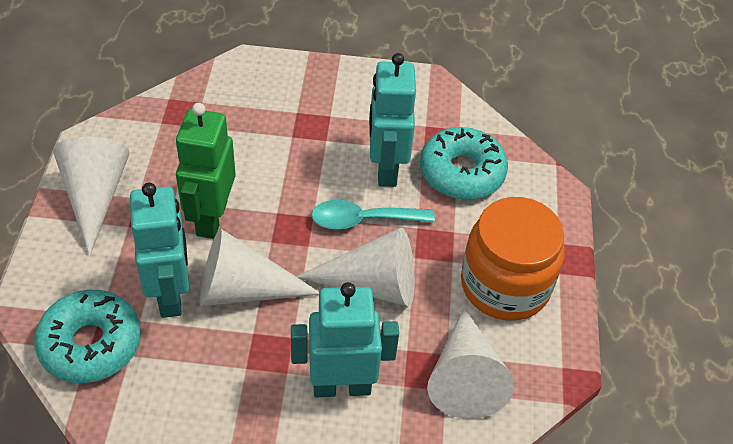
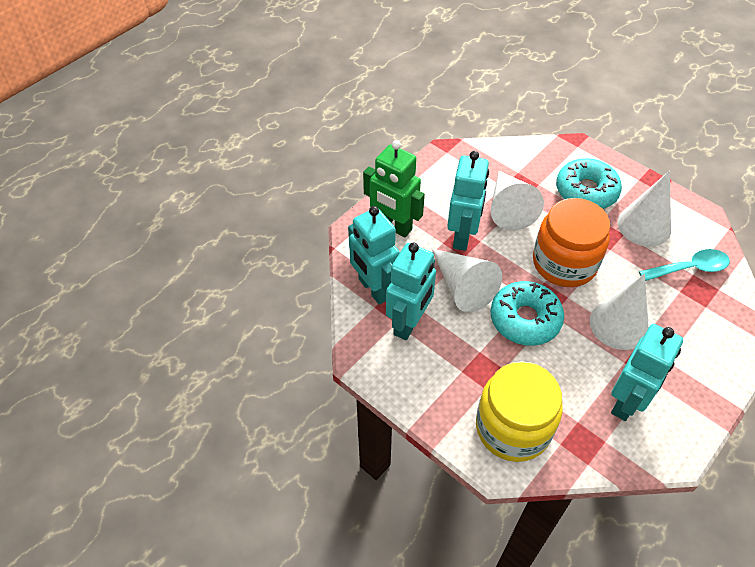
turquoise robot: [130,182,189,318] [291,282,399,397] [369,53,416,187] = 3 -> [348,206,400,305] [386,243,436,340] [447,151,489,251] [611,324,683,421] = 4
yellow jar: none = 0 -> [476,361,563,462] = 1

